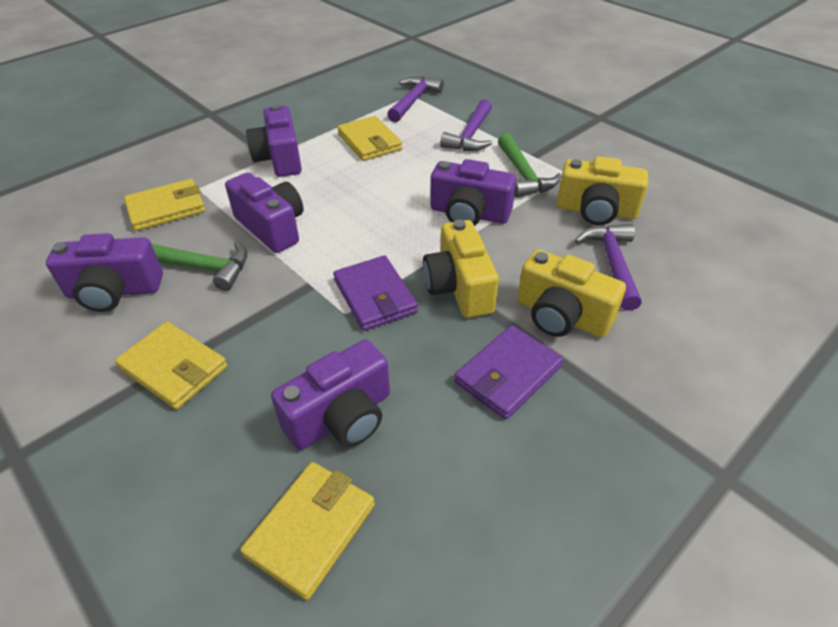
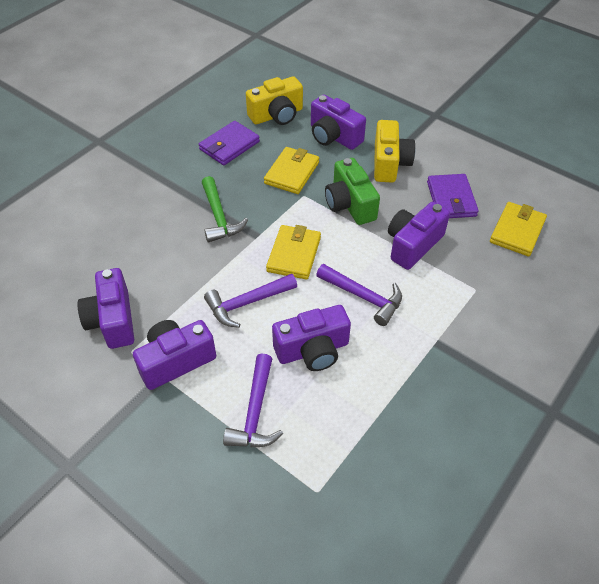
green camera: none = 0 -> [325,158,380,225] = 1
green hammer: [152,241,247,291] [498,134,561,198] = 2 -> [202,176,248,243] = 1
yellow camera: [423,219,499,318] [517,249,626,338] [557,156,648,225] = 3 -> [246,77,303,125] [374,120,415,182] = 2
yellow wallet: [115,322,228,410] [124,179,205,231] [240,462,375,600] [337,116,402,161] = 4 -> [264,147,319,194] [266,225,321,280] [490,202,547,256] = 3

